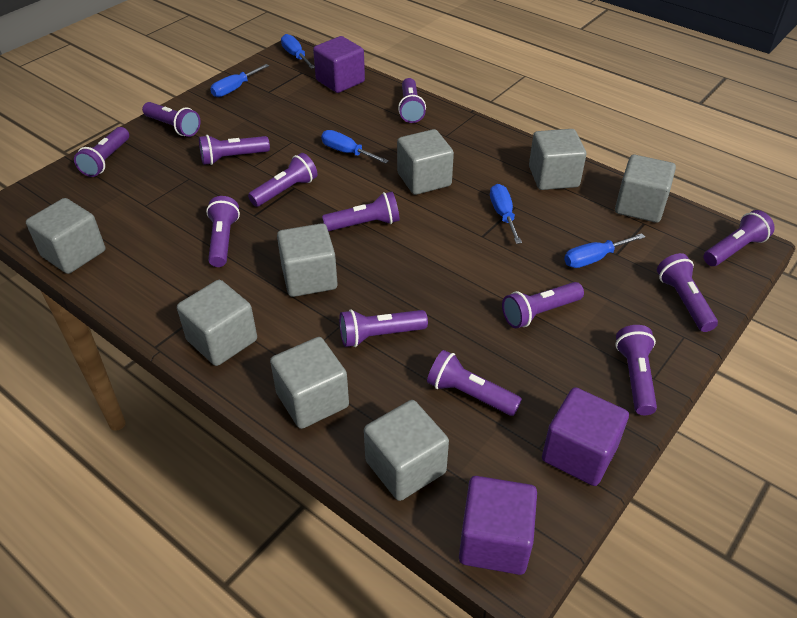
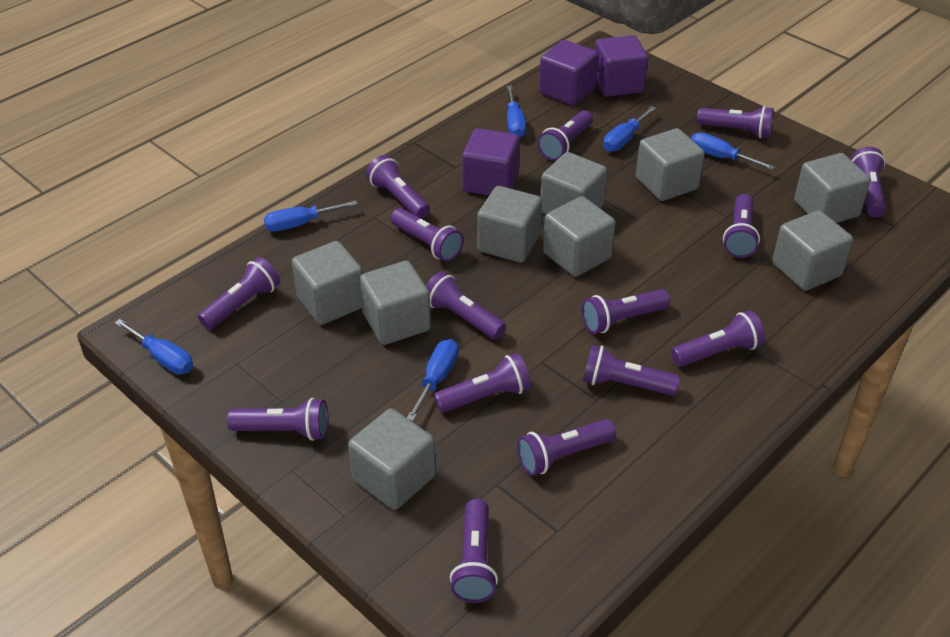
blue screwdriver: [210,64,269,97] [281,34,315,69] [321,130,389,164] [490,184,522,244] [564,233,645,268] = 5 -> [114,319,193,374] [264,200,358,232] [407,339,459,421] [507,85,526,137] [603,106,656,152] [691,132,775,170] = 6
grey cube: [26,198,105,274] [177,280,257,366] [270,337,349,429] [277,223,338,297] [364,400,449,501] [397,129,454,195] [529,129,586,190] [615,155,676,223] = 8 -> [292,241,363,325] [348,408,436,510] [359,261,431,345] [477,186,542,263] [540,152,607,214] [543,196,616,277] [636,128,705,201] [772,210,853,291] [794,153,871,223] = 9
purple flashlight: [74,127,129,177] [142,102,200,137] [199,135,270,165] [206,196,240,267] [248,153,317,207] [322,192,399,231] [339,310,428,347] [398,78,426,123] [427,350,522,416] [502,282,584,328] [615,325,657,415] [657,253,718,332] [703,210,775,266] = 13 -> [198,257,280,330] [227,398,328,441] [366,155,430,219] [391,208,464,262] [426,271,506,339] [434,353,531,413] [450,499,498,603] [517,419,616,476] [537,110,593,160] [582,289,670,334] [583,345,680,396] [671,311,765,367] [697,106,774,138] [723,194,760,258] [851,147,886,217] = 15

